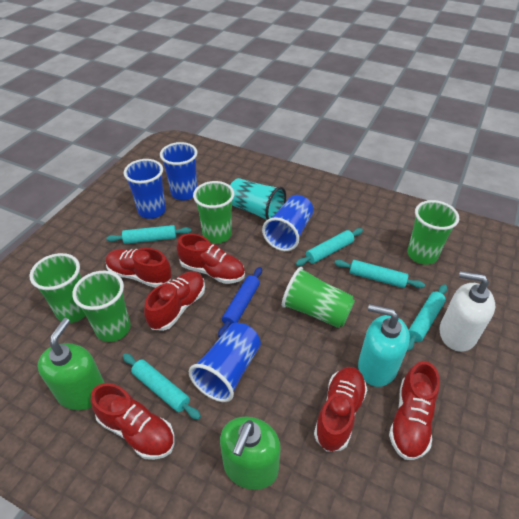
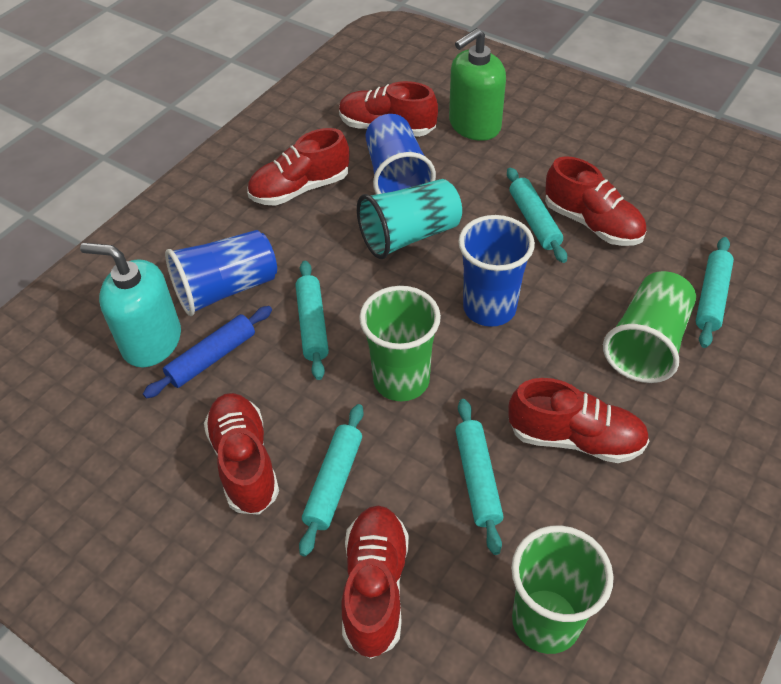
blue cup: [124,159,166,219] [160,142,198,201] [189,323,261,402] [262,195,313,251] = 4 -> [165,230,277,316] [365,114,436,194] [458,215,535,327] = 3
green cup: [29,253,86,323] [72,271,131,342] [193,181,234,243] [282,267,355,328] [407,200,459,265] = 5 -> [359,286,441,401] [511,525,614,654] [603,271,696,383] = 3
green soap dispenser: [38,318,105,410] [220,417,281,490] = 2 -> [449,28,506,141] = 1
white soap dispenser: [440,271,495,352] = 1 -> none = 0

